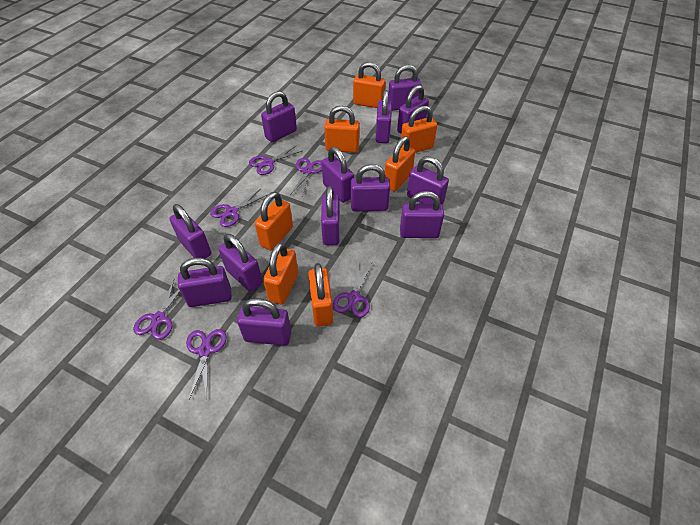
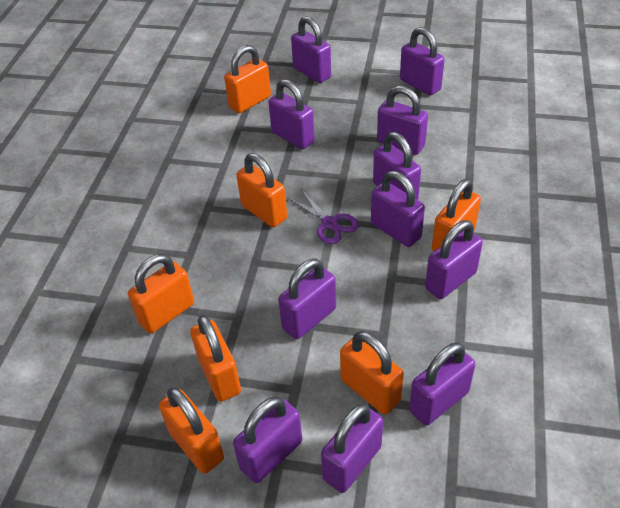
purple padlock: [169,204,212,258] [178,258,232,307] [219,234,263,292] [237,298,291,346] [261,91,297,142] [321,186,340,245] [322,147,354,203] [351,164,390,212] [376,90,392,143] [388,65,422,111] [397,85,429,134] [400,191,444,238] [407,156,449,204] = 13 -> [233,397,302,483] [268,79,315,149] [278,259,336,339] [291,16,331,83] [321,404,383,493] [371,171,425,247] [373,132,421,200] [377,86,428,155] [400,27,445,96] [409,342,475,426] [425,220,483,299] = 11
purple scissors: [133,280,180,340] [186,329,226,399] [210,189,267,227] [249,145,302,175] [290,158,322,198] [333,260,372,317] = 6 -> [288,189,359,244] = 1

